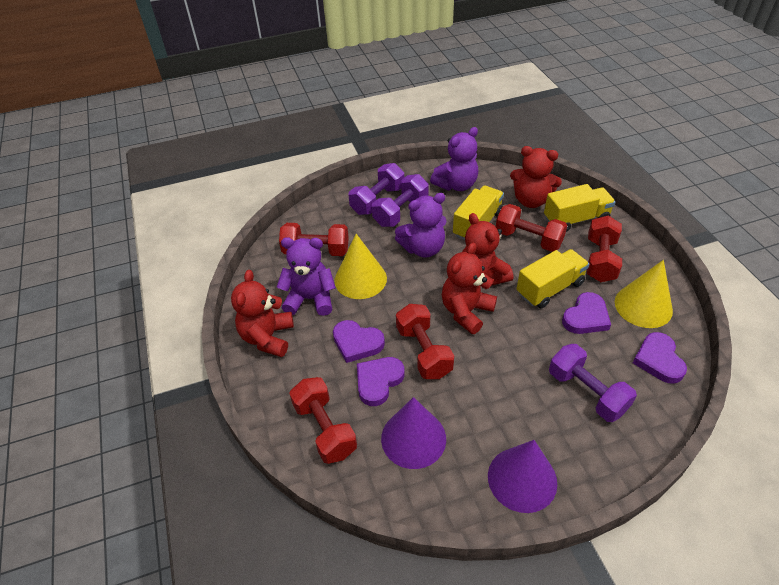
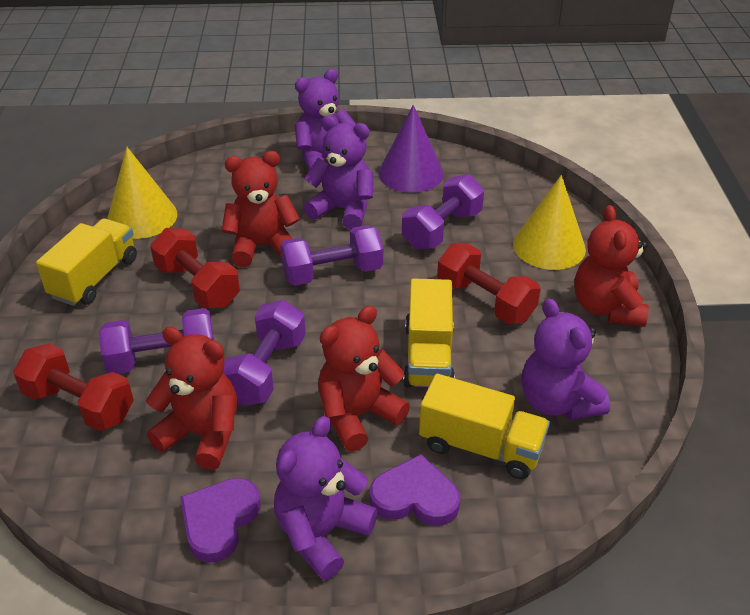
purple cone: [381,397,446,469] [488,440,557,513] = 2 -> [379,105,444,193] = 1
purple dumbbell: [348,163,404,215] [372,174,429,227] [549,344,637,422] = 3 -> [99,308,214,374] [223,300,306,406] [280,225,383,286] [402,174,484,249] = 4
purple heart: [333,320,385,363] [357,357,404,406] [562,292,611,334] [633,332,687,384] = 4 -> [180,478,261,563] [370,454,460,526] = 2
purple teddy bear: [277,237,336,316] [395,193,447,257] [430,127,478,191] = 3 -> [274,416,378,580] [295,69,356,170] [303,116,373,230] [522,298,610,420] = 4
red dumbbell: [279,223,349,256] [289,377,357,464] [396,304,454,379] [496,204,567,252] [587,216,622,282] = 5 -> [13,343,134,431] [150,228,240,309] [437,243,541,324] = 3

